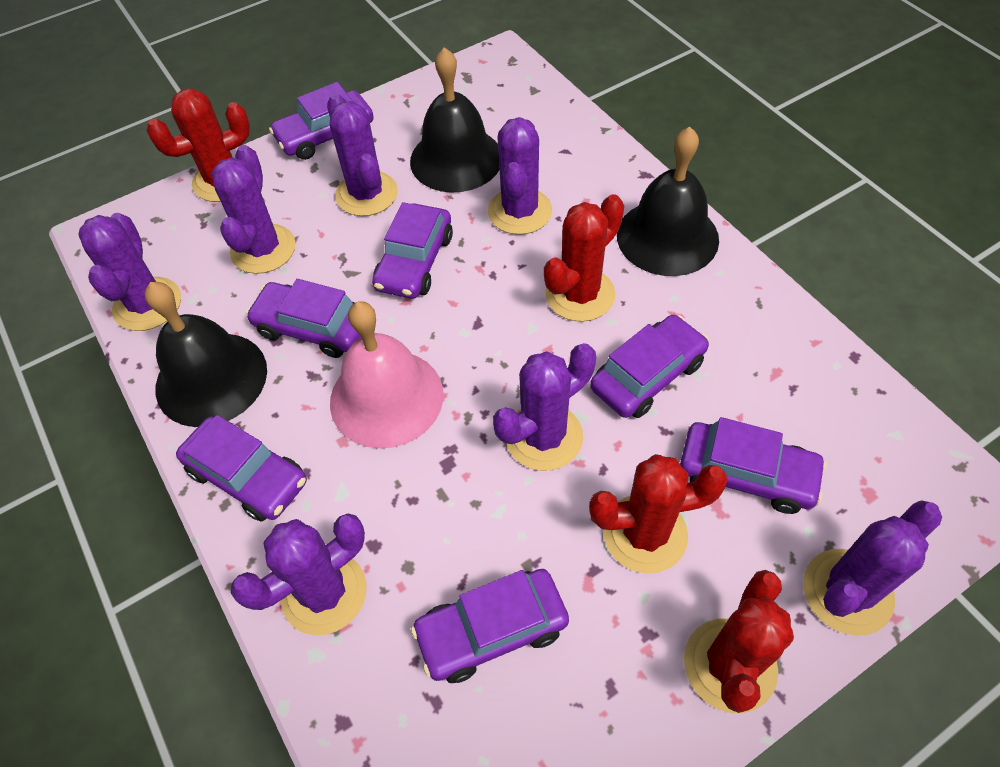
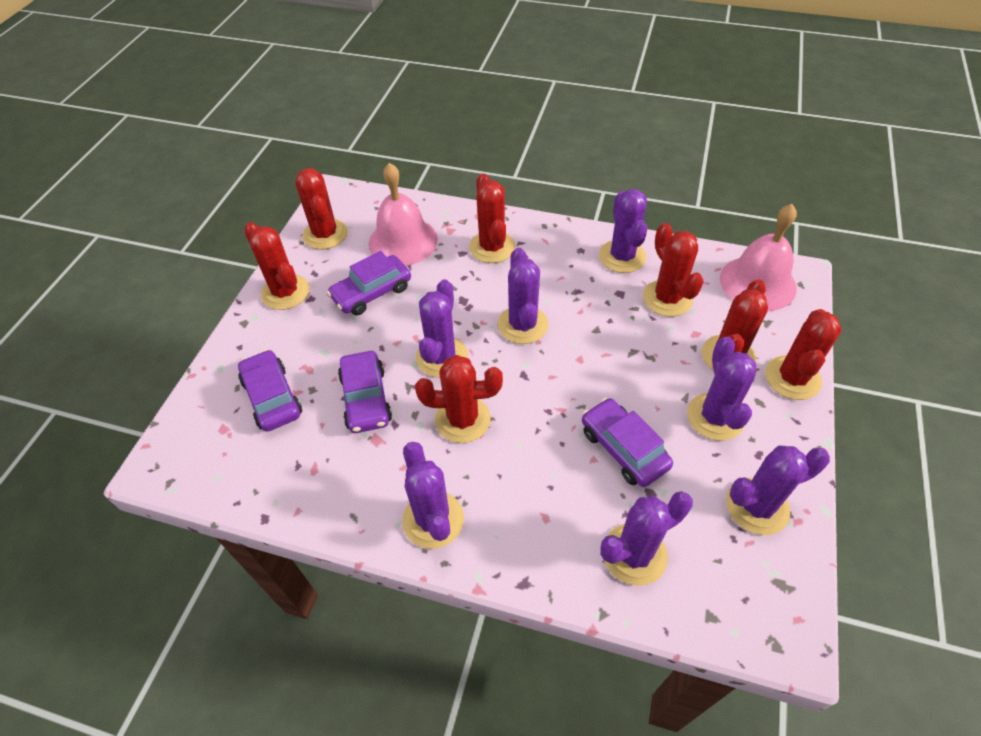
black bell: [144,282,267,427] [410,47,500,193] [617,127,719,276] = 3 -> none = 0
pink bell: [330,301,444,449] = 1 -> [368,163,438,266] [720,204,797,311] = 2
purple car: [176,415,307,522] [246,279,361,358] [269,82,374,160] [372,202,453,299] [411,569,569,683] [590,315,709,418] [680,417,827,514] = 7 -> [238,350,302,432] [327,251,411,315] [338,351,392,433] [582,398,673,487] = 4
red cactus: [147,88,250,202] [544,194,624,322] [589,454,728,573] [684,570,794,713] = 4 -> [244,222,309,310] [295,168,348,250] [415,355,503,443] [469,174,515,263] [643,223,704,317] [702,279,768,371] [765,309,842,400] = 7

